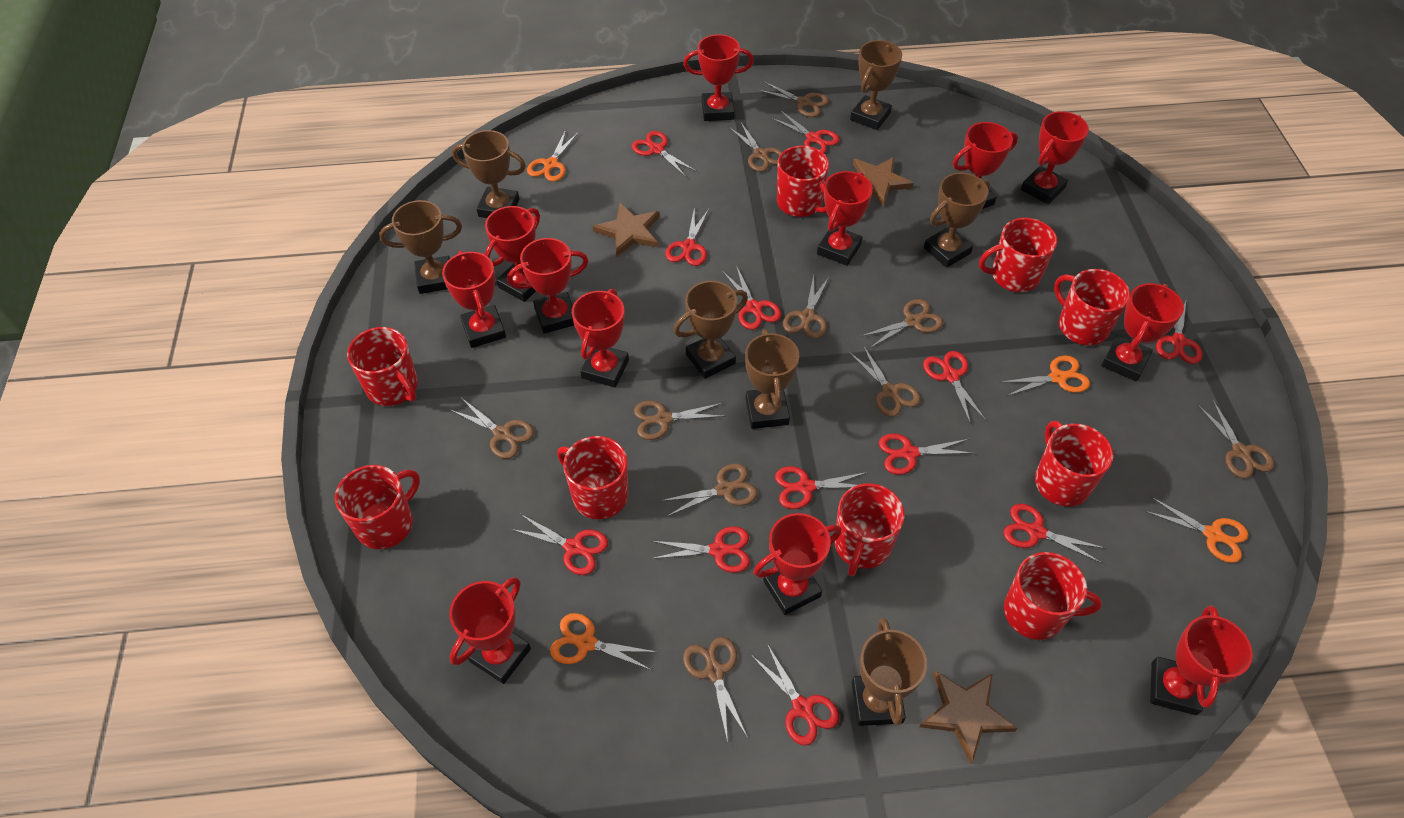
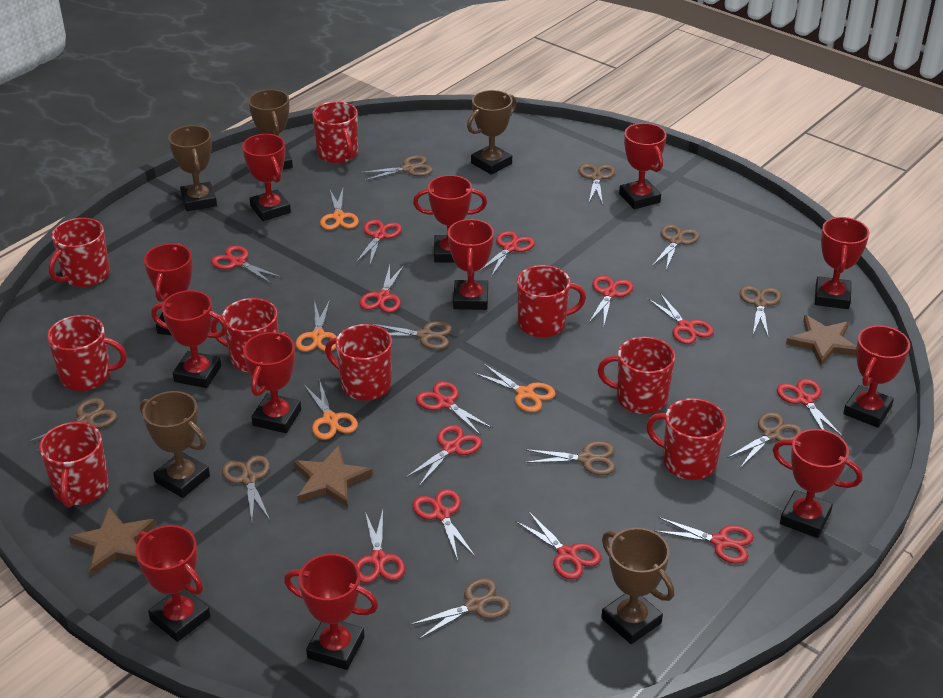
brown trophy: [379,200,462,294] [452,130,526,218] [673,281,748,379] [745,329,799,429] [850,40,902,130] [852,618,927,726] [924,173,990,268] = 7 -> [140,391,210,498] [168,125,217,211] [248,89,293,170] [467,90,517,175] [601,528,675,644] = 5
red scissors: [511,514,608,575] [632,131,697,177] [651,526,750,573] [665,207,709,266] [722,266,781,330] [751,644,840,745] [771,111,839,153] [775,466,868,509] [879,433,973,475] [923,351,986,425] [1003,504,1106,563] [1156,300,1202,364] = 12 -> [211,246,282,284] [356,220,402,265] [356,510,405,583] [359,265,404,313] [405,425,482,486] [413,489,475,561] [416,381,492,436] [478,231,535,277] [515,512,601,580] [589,276,633,325] [647,293,714,344] [654,517,754,564] [777,379,842,436] = 13

